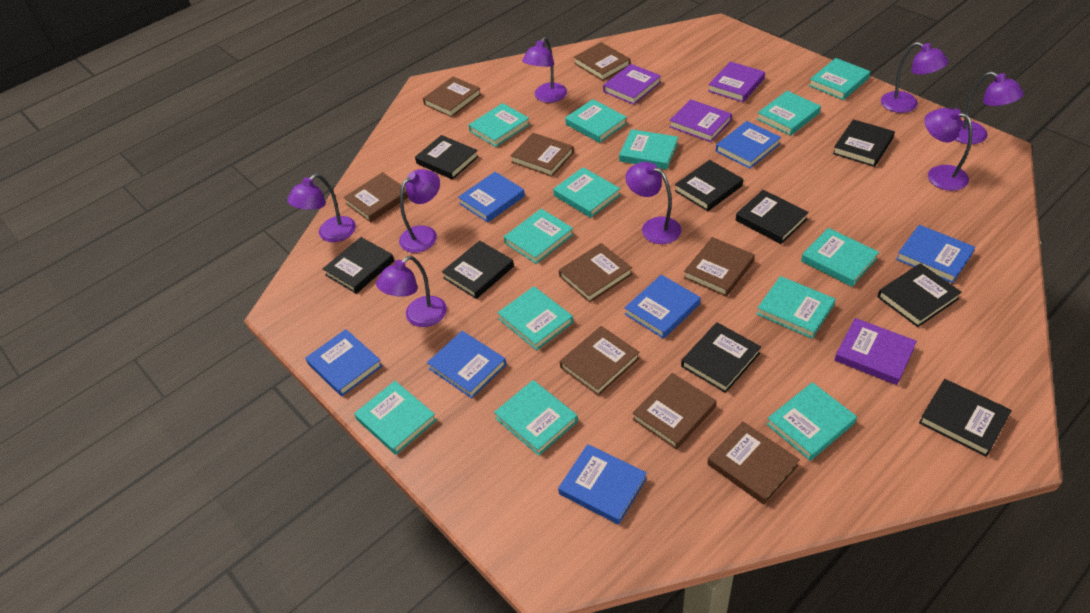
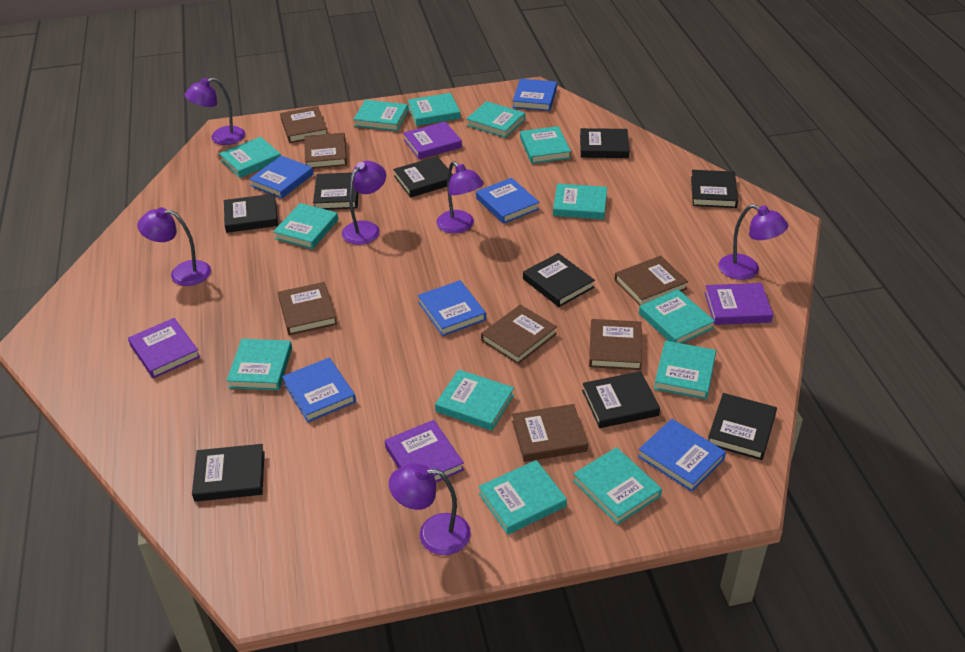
blue book: [305,329,383,396] [427,331,506,398] [458,172,525,223] [558,444,647,525] [625,275,701,339] [716,121,781,169] [896,225,975,283] = 7 -> [249,156,313,199] [282,358,356,422] [418,280,486,336] [476,178,540,224] [513,79,557,111] [638,419,726,492] = 6
brown book: [343,172,408,223] [423,77,481,117] [510,133,574,177] [559,243,632,303] [560,326,640,396] [574,42,630,81] [632,373,716,450] [684,237,755,297] [707,421,800,504] = 9 -> [278,282,337,335] [280,106,327,143] [305,133,347,169] [481,304,557,364] [512,404,588,462] [589,319,642,370] [615,256,688,306] = 7
purple lamp: [287,174,356,242] [376,256,447,327] [399,169,440,253] [522,37,567,103] [625,162,681,244] [881,42,949,113] [924,108,973,191] [955,72,1024,144] = 8 -> [137,207,211,286] [184,77,245,145] [342,161,386,245] [389,463,471,555] [437,161,484,234] [719,204,788,280] = 6

